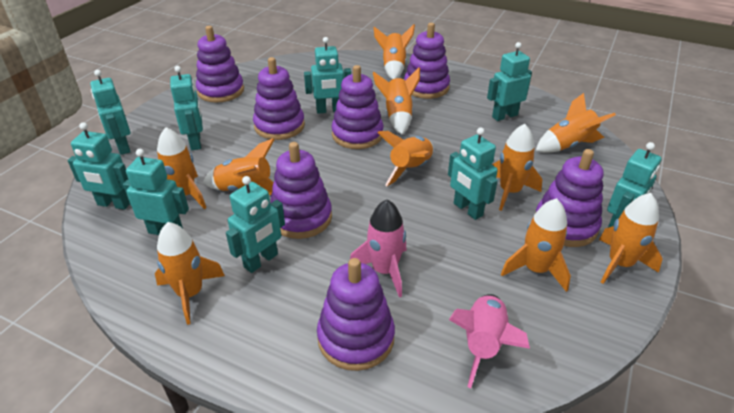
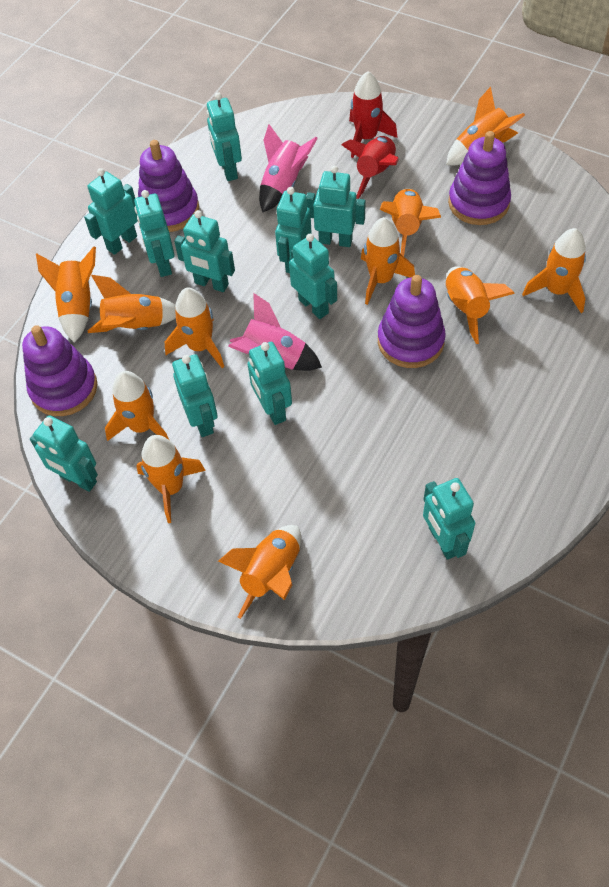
orange rocket: [155,222,225,325] [157,127,206,209] [203,138,275,195] [373,68,420,134] [374,24,415,79] [377,131,434,186] [492,124,543,211] [501,198,571,292] [536,93,616,153] [599,193,663,284] = 10 -> [36,246,96,343] [88,275,176,333] [105,371,169,441] [136,435,206,523] [165,288,224,368] [218,525,301,619] [361,217,415,305] [380,188,441,256] [446,87,525,165] [446,266,515,344] [522,228,586,313] = 11
purple stacking toy: [196,26,244,102] [253,57,305,140] [270,142,332,239] [317,258,395,371] [332,65,384,149] [404,23,450,99] [536,149,604,247] = 7 -> [22,325,97,416] [138,140,199,232] [378,275,446,368] [448,131,511,225] = 4
red rocket: none = 0 -> [342,136,399,199] [349,71,398,158] = 2
turquoise robot: [68,122,130,210] [90,70,131,155] [123,149,189,235] [170,66,203,150] [226,176,285,273] [304,37,351,114] [448,128,498,220] [487,42,532,121] [607,142,662,228] = 9 -> [30,415,98,492] [84,168,138,255] [134,190,174,277] [172,354,218,437] [174,210,235,292] [207,92,242,181] [247,342,292,425] [275,187,311,273] [289,234,337,319] [306,165,366,247] [423,478,475,560] = 11

